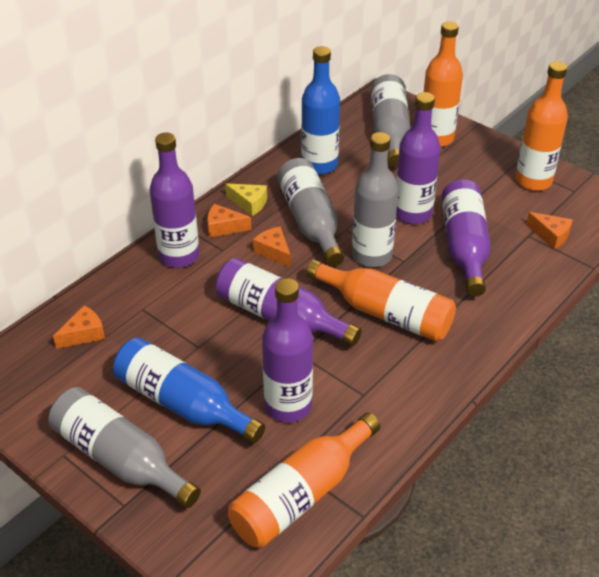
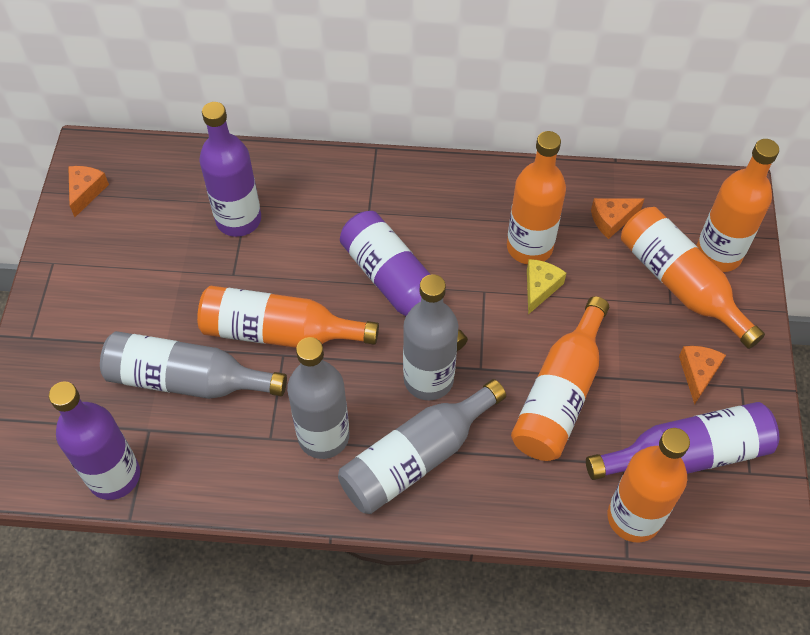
blue bottle: [113,337,265,443] [301,46,340,174] = 2 -> none = 0
orange bottle: [228,413,380,548] [306,259,456,342] [424,21,463,147] [515,61,568,191] = 4 -> [197,286,379,348] [507,131,566,264] [511,296,609,461] [608,428,690,543] [621,207,765,349] [696,139,779,272] = 6
orange cheese: [53,305,105,349] [207,204,251,237] [253,226,291,268] [526,212,573,249] = 4 -> [68,166,109,217] [591,198,644,239] [679,346,726,405] = 3
purple bottle: [149,133,199,268] [215,258,362,346] [262,278,313,423] [396,92,441,224] [442,180,491,297] = 5 -> [49,381,140,500] [199,102,261,237] [340,211,468,351] [586,402,779,480] = 4

